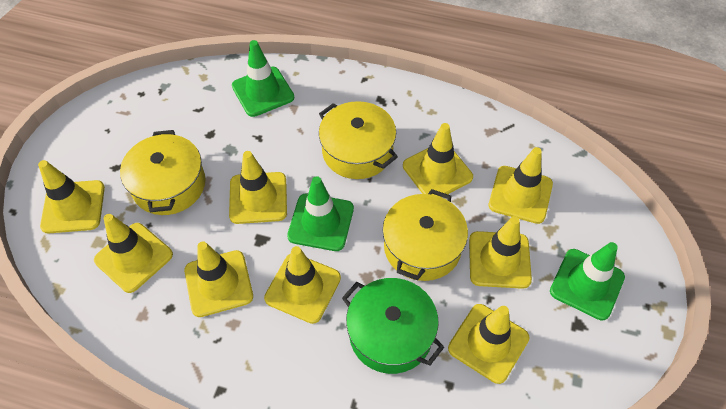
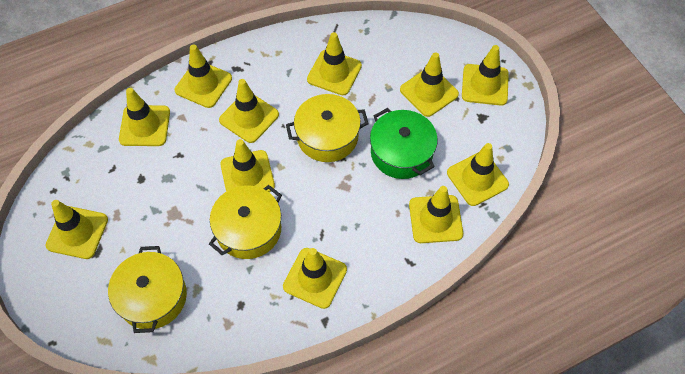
green traffic cone: [232,40,294,117] [287,176,354,251] [550,242,625,321] = 3 -> none = 0
yellow traffic cone: [38,160,105,234] [94,214,173,293] [184,242,253,317] [229,151,287,224] [264,246,341,324] [403,123,473,197] [448,304,530,384] [469,216,532,289] [489,147,553,224] = 9 -> [46,200,108,259] [119,88,170,146] [175,44,232,108] [219,79,279,143] [220,139,275,192] [283,248,347,309] [307,32,362,95] [400,52,459,117] [409,186,463,243] [447,143,509,206] [462,45,509,106] = 11

